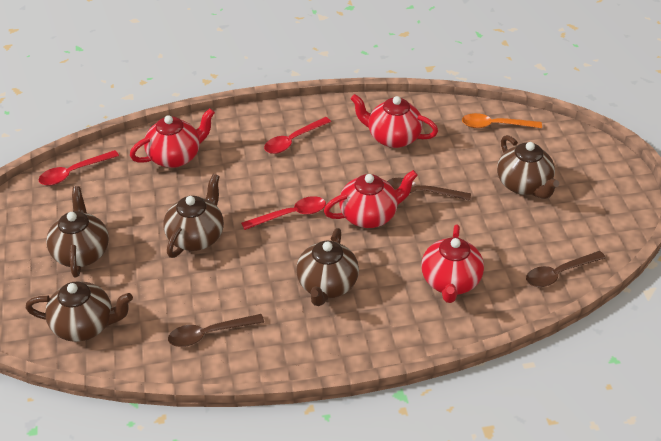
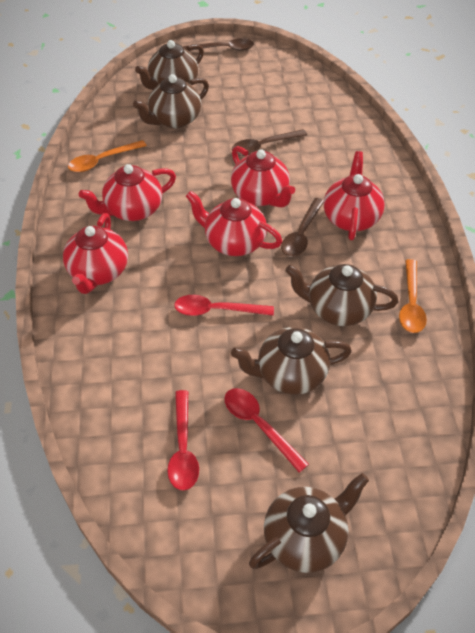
orange spoon: [462,113,542,128] = 1 -> [68,140,147,172] [399,259,427,333] = 2
red teapot: [130,109,215,168] [324,170,418,228] [351,94,438,148] [421,225,484,303] = 4 -> [63,213,128,294] [79,164,176,221] [186,191,282,256] [231,146,295,208] [324,151,385,240] = 5

